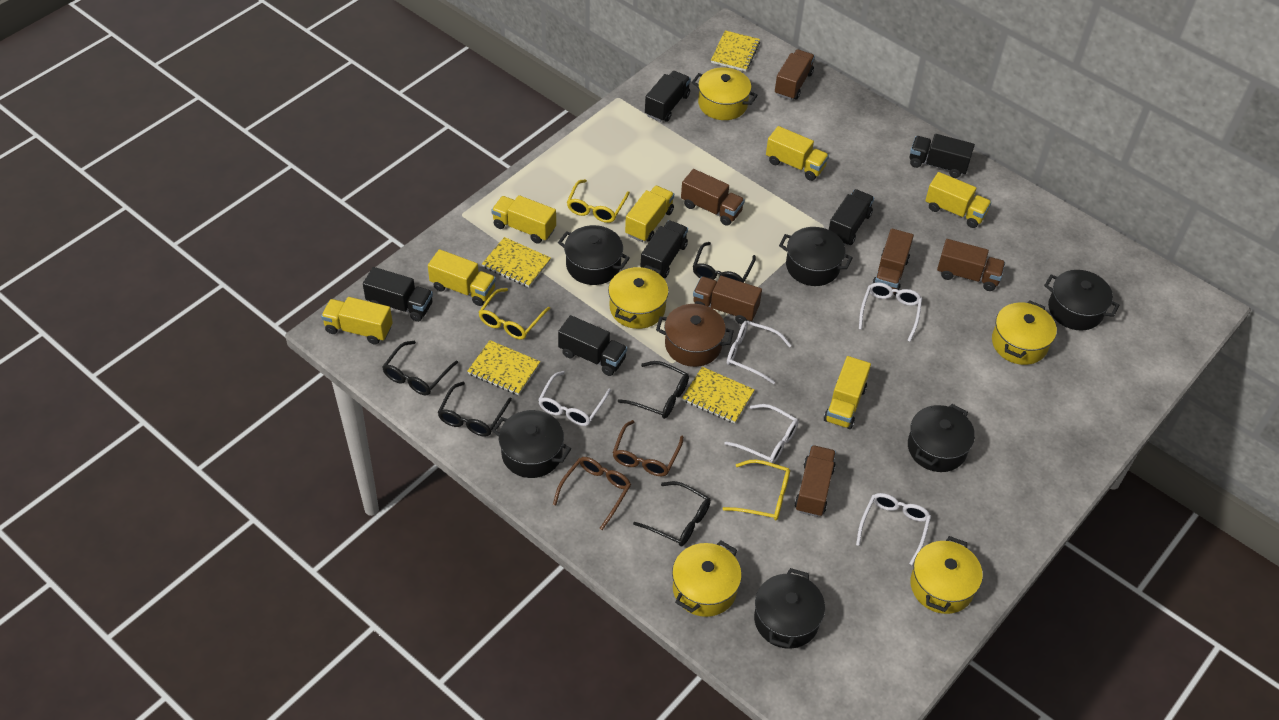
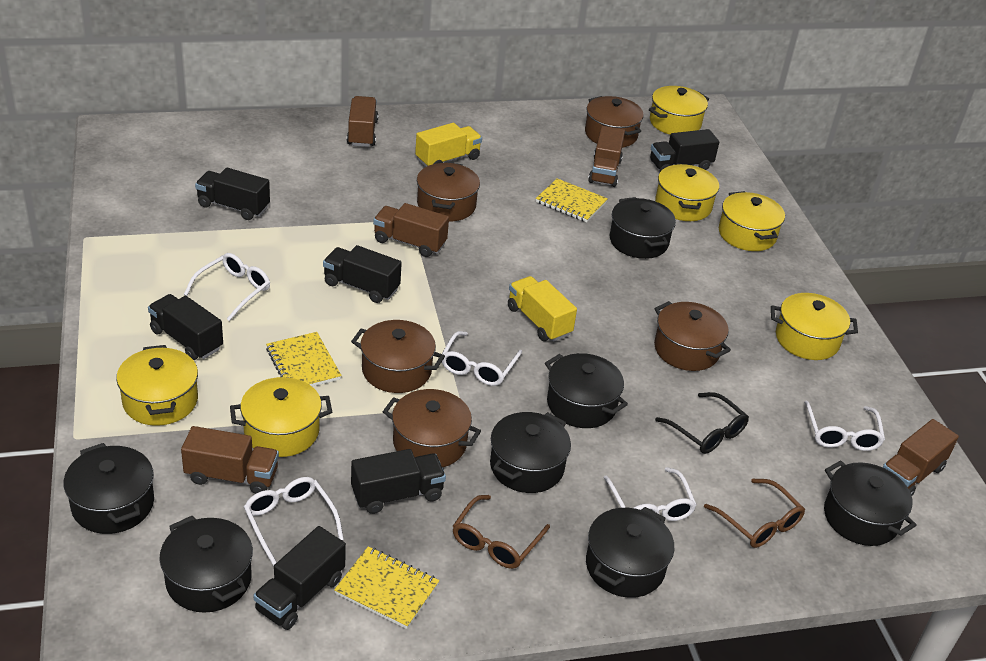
black glasses: [382,341,458,395] [438,382,512,436] [618,361,689,419] [633,481,711,546] [693,242,756,283] = 5 -> [655,392,749,454] = 1
black pot: [492,410,571,478] [558,225,630,285] [754,568,825,649] [779,227,853,286] [908,404,975,472] [1044,270,1120,331] = 6 -> [64,443,154,534] [159,516,253,613] [490,412,571,493] [545,353,628,428] [586,507,674,598] [609,197,676,259] [824,460,917,546] = 7
brown pot: [656,304,734,367] = 1 -> [351,320,445,393] [383,389,481,468] [417,162,480,221] [585,96,644,148] [654,301,731,371] = 5
brown truck: [681,169,745,226] [693,276,762,324] [775,49,815,100] [795,445,836,517] [872,229,914,295] [937,239,1005,291] = 6 -> [181,426,279,494] [347,96,378,147] [373,203,449,257] [588,126,625,187] [883,419,959,496] = 5
yellow glasses: [478,288,550,340] [567,179,630,223] [723,460,790,521] = 3 -> none = 0
yellow notebook: [467,340,540,395] [482,237,551,287] [682,367,755,424] [711,30,760,71] = 4 -> [266,332,342,386] [334,546,439,629] [536,178,608,222] = 3
yellow pot: [608,265,669,329] [672,541,742,617] [692,67,758,120] [910,536,983,614] [992,300,1057,365] = 5 -> [116,345,198,426] [230,377,332,457] [649,86,709,135] [655,163,719,221] [719,191,785,251] [771,293,858,360] = 6
yellow truck: [321,297,393,345] [428,249,496,306] [491,195,556,244] [625,186,674,242] [766,126,829,181] [824,356,871,429] [925,172,992,228] = 7 -> [415,123,482,167] [508,276,577,342] = 2

